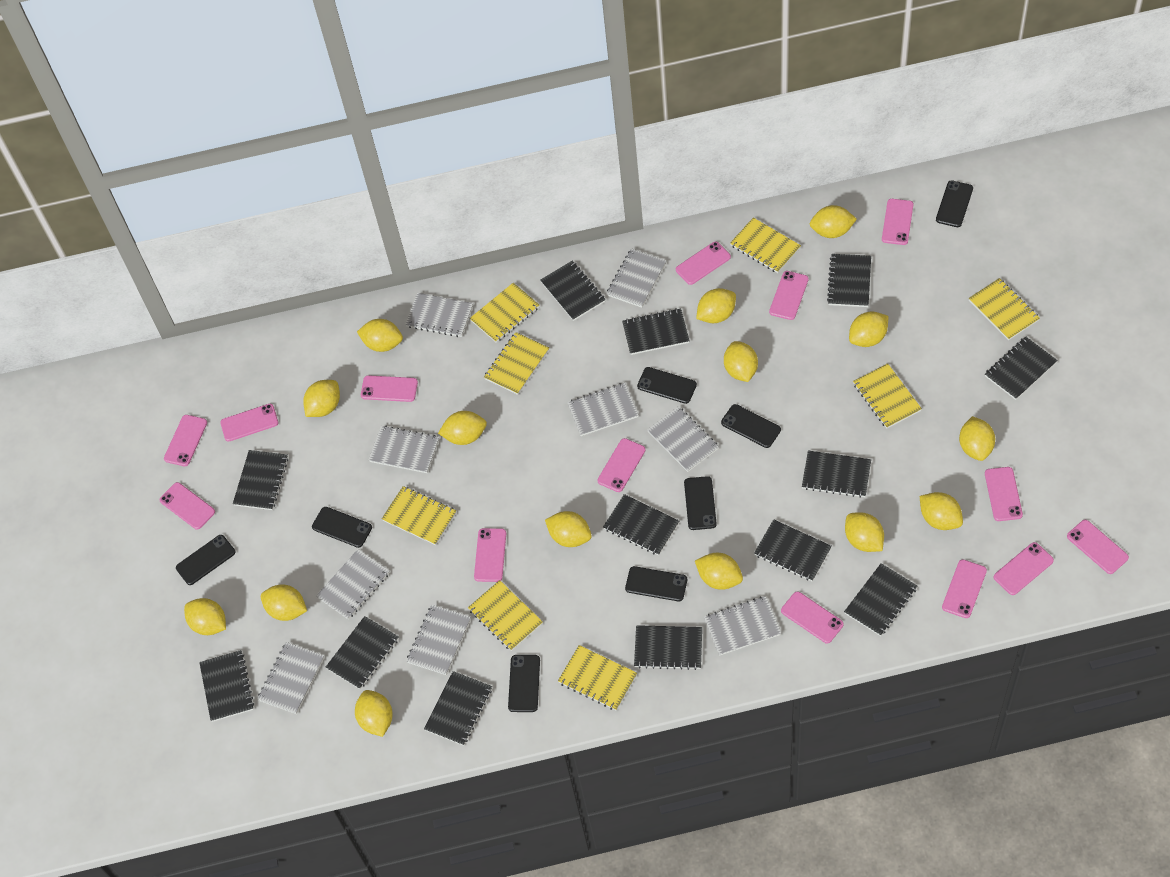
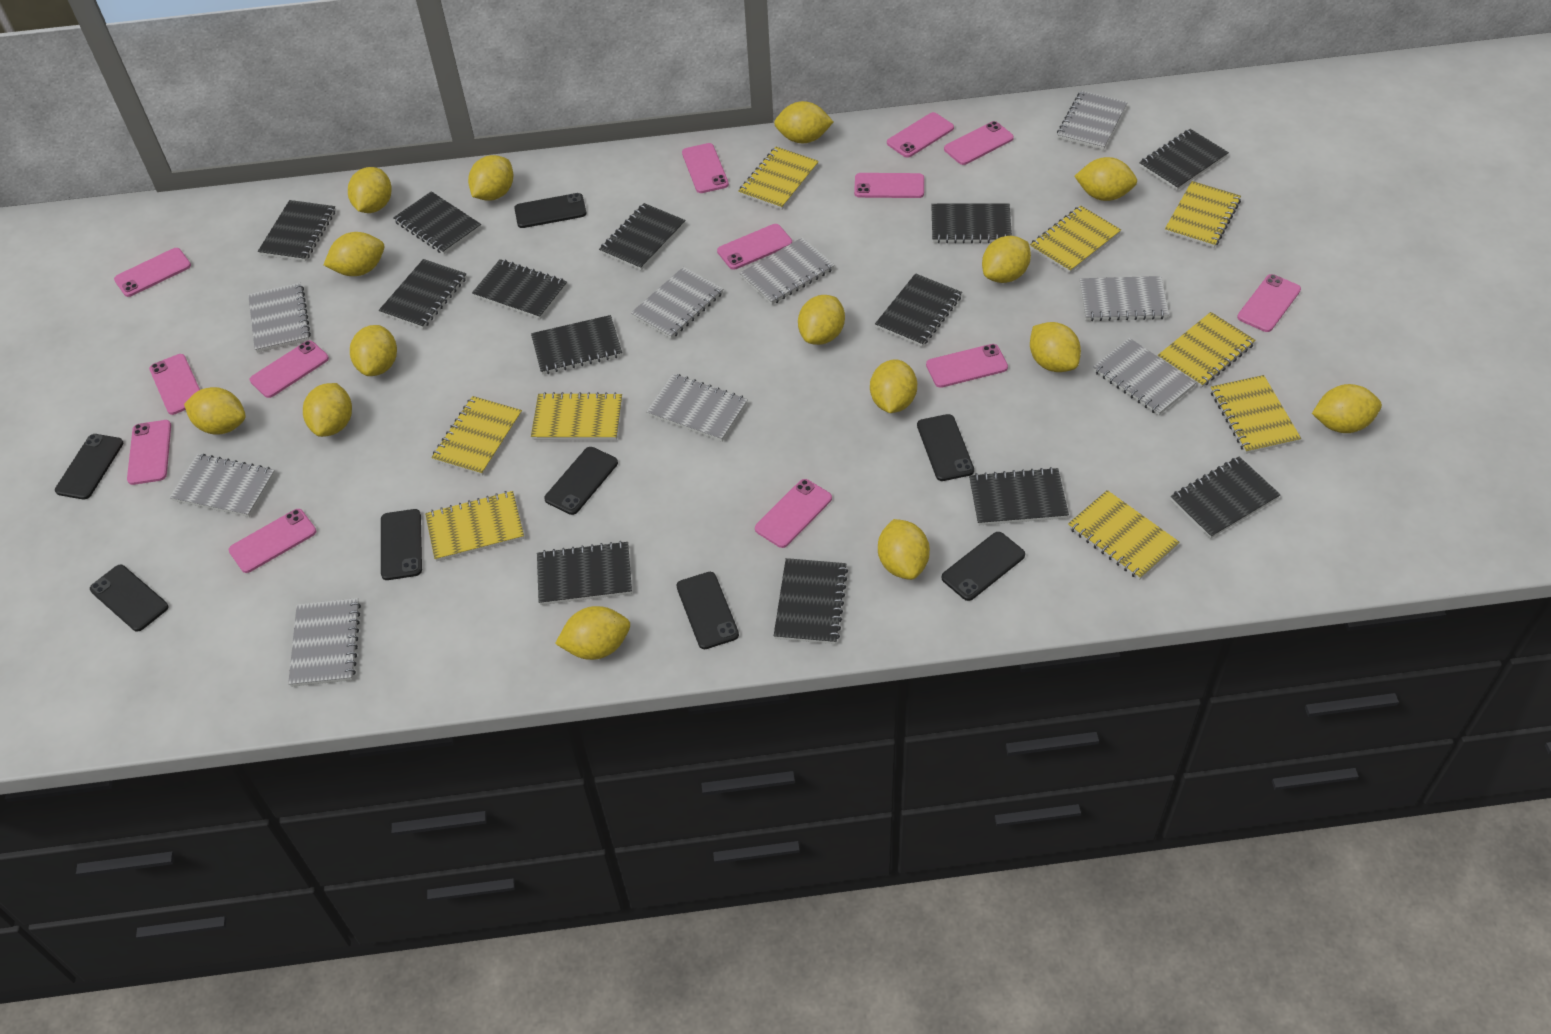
pink phone: [160,482,215,530] [164,415,207,466] [220,404,278,442] [361,375,418,402] [474,528,506,582] [598,438,646,492] [676,242,731,285] [769,271,809,320] [781,591,844,644] [882,199,914,245] [942,559,987,618] [985,467,1023,521] [994,542,1054,595] [1067,520,1129,574] = 14 -> [114,248,191,297] [127,420,171,485] [149,354,200,415] [229,509,316,573] [250,340,329,398] [682,143,729,193] [717,224,792,270] [755,479,832,548] [854,173,924,198] [887,112,954,158] [926,344,1008,388] [944,121,1014,165] [1237,274,1301,332] = 13
yellow notebook: [382,486,456,545] [468,580,543,651] [470,283,539,343] [484,332,549,395] [558,645,637,710] [730,218,801,273] [853,363,922,429] [969,278,1040,340] = 8 -> [425,491,524,562] [431,396,522,476] [531,392,622,440] [738,147,819,210] [1030,206,1121,273] [1068,490,1179,580] [1158,312,1255,388] [1165,181,1241,248] [1211,375,1301,454] = 9

